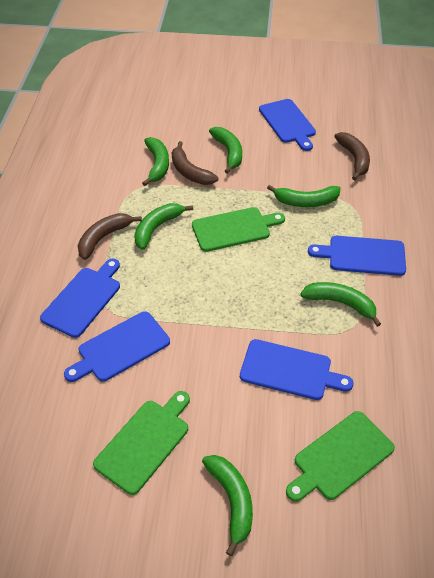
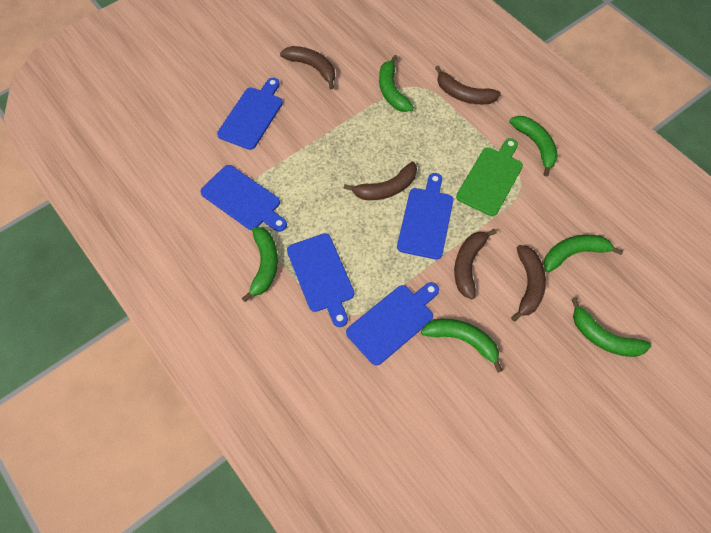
brown banana: [78,213,142,260] [172,141,218,185] [334,132,370,180] = 3 -> [280,46,335,89] [344,162,417,200] [435,66,501,105] [454,229,497,299] [511,245,546,321] = 5
green cutting board: [93,391,190,495] [192,207,285,252] [286,411,395,502] = 3 -> [456,138,523,216] = 1

